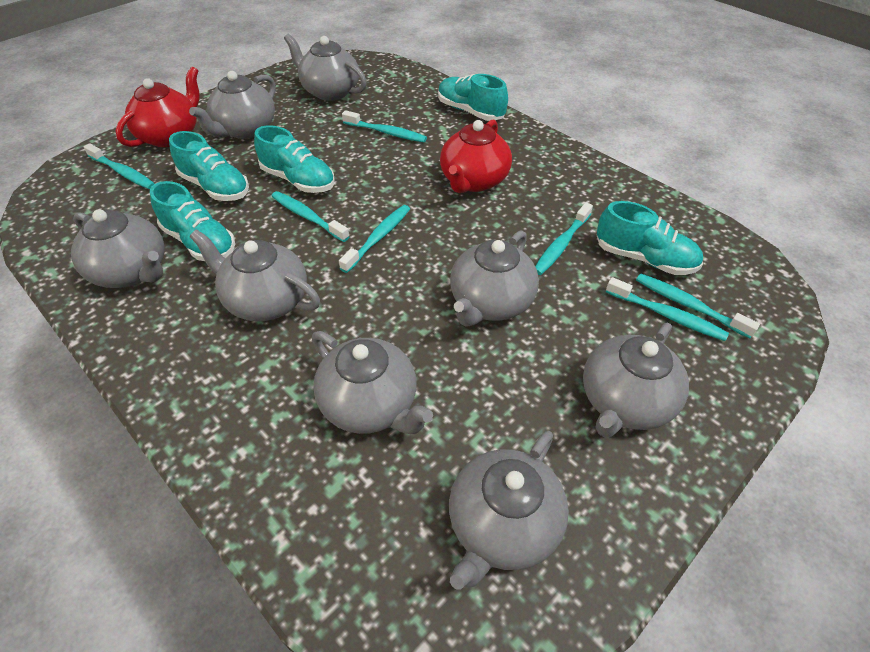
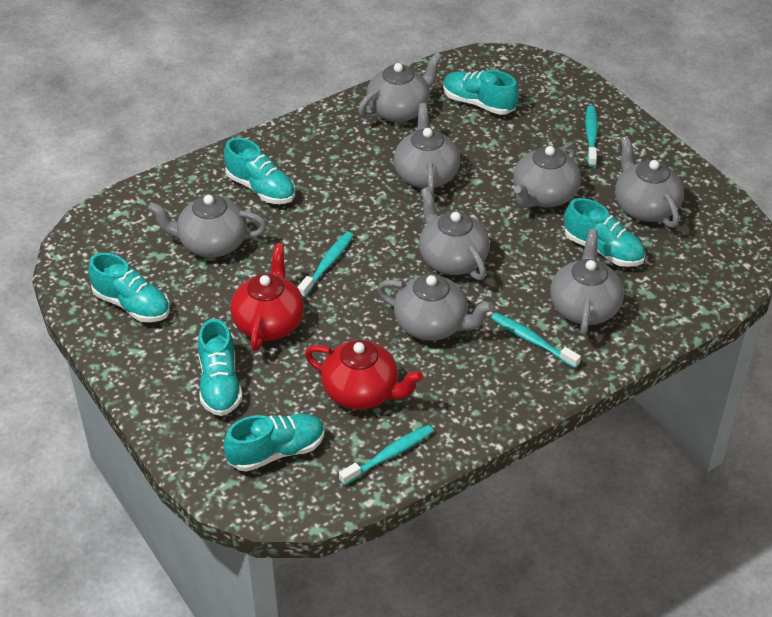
turquoise shoe: [150,181,235,261] [169,131,249,201] [254,125,334,193] [438,74,508,121] [597,201,703,275] = 5 -> [88,253,170,322] [198,319,242,416] [224,138,295,204] [224,414,324,472] [443,70,519,115] [564,198,645,267] = 6
turquoise toothbrush: [84,143,155,189] [271,191,350,242] [339,205,410,273] [342,110,427,142] [535,202,593,275] [606,277,729,341] [636,273,760,338] = 7 -> [297,232,354,298] [339,425,434,486] [491,312,581,368] [585,105,598,167] = 4

